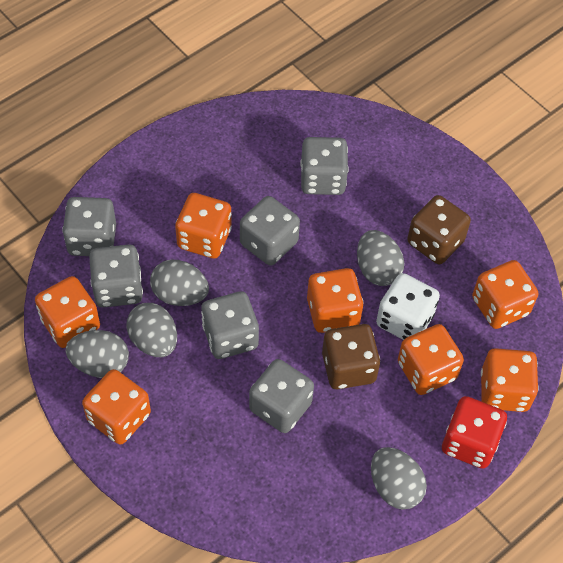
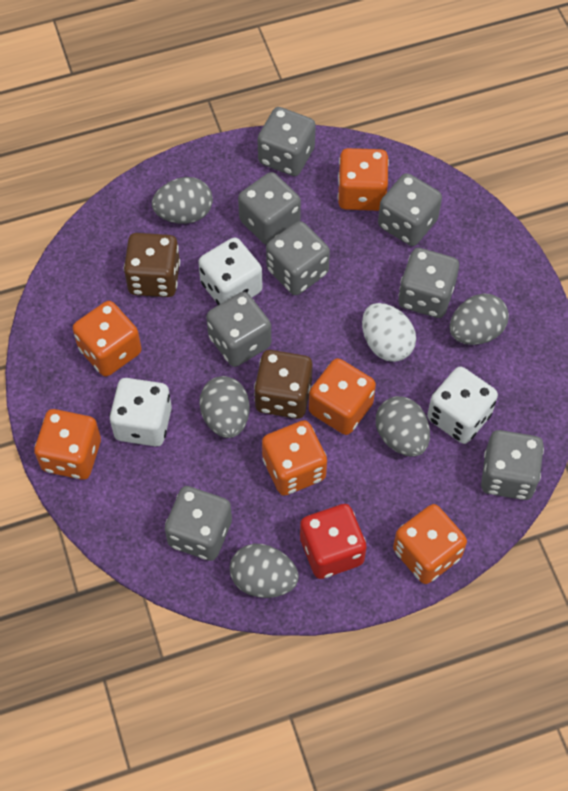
grey dice: [62,197,116,256] [89,245,143,308] [201,291,259,359] [240,196,300,266] [249,359,314,433] [300,137,349,195] = 6 -> [165,486,232,561] [206,292,271,367] [238,172,301,245] [258,107,316,176] [266,221,330,295] [378,173,442,246] [398,248,459,318] [481,430,544,500] = 8
orange dice: [35,276,100,348] [82,369,151,444] [175,193,232,258] [307,268,363,333] [398,324,464,395] [472,260,538,329] [481,348,539,412] = 7 -> [34,409,101,480] [73,301,141,377] [262,420,327,496] [309,358,376,435] [337,148,389,211] [393,504,467,584] = 6
white dice: [376,273,440,340] = 1 -> [110,378,172,447] [198,237,262,305] [427,367,498,444] = 3
white egg: none = 0 -> [362,303,416,362] = 1

